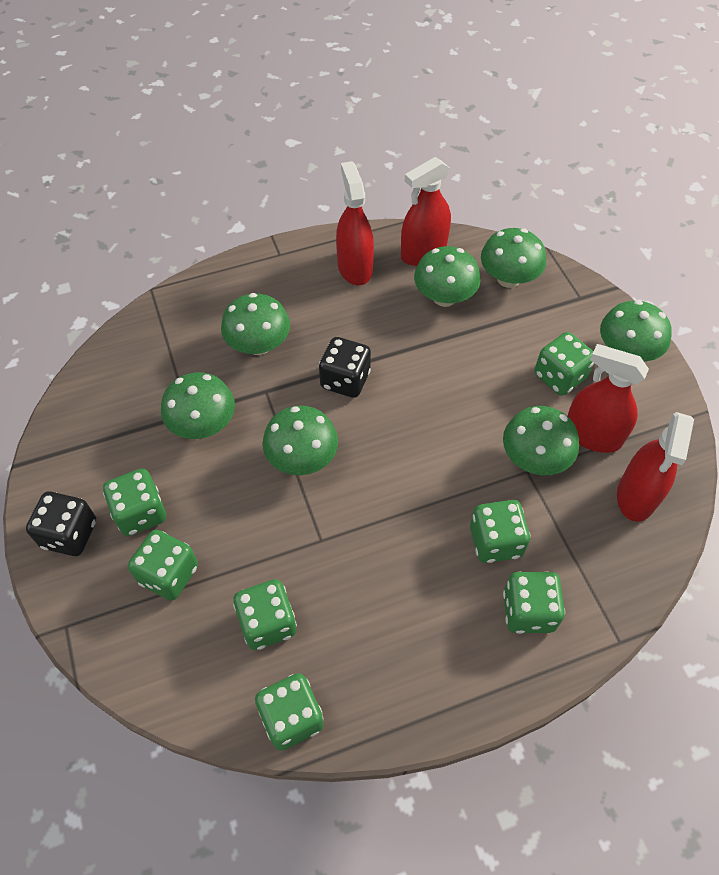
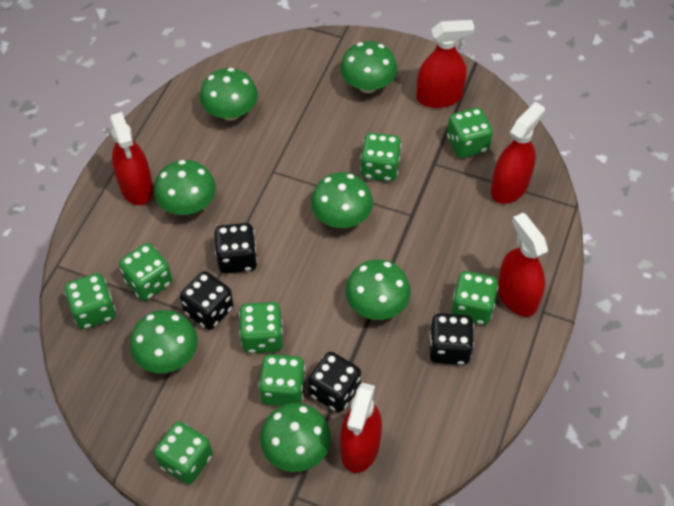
black dice: [26,491,96,556] [319,337,371,398] = 2 -> [180,271,233,330] [214,223,258,274] [308,352,361,412] [429,313,474,365] = 4
green dice: [103,468,166,536] [128,529,198,600] [233,579,297,650] [255,673,324,751] [470,500,531,563] [503,572,565,634] [535,332,594,396] = 7 -> [65,273,116,329] [119,243,172,301] [154,422,213,484] [239,302,283,353] [259,354,306,406] [360,133,401,182] [447,107,493,158] [451,271,498,325] = 8
red spray bottle: [336,161,374,285] [401,157,451,266] [568,344,649,453] [617,412,694,522] = 4 -> [109,112,153,205] [340,383,382,473] [416,20,475,108] [491,102,545,204] [498,213,548,317] = 5

